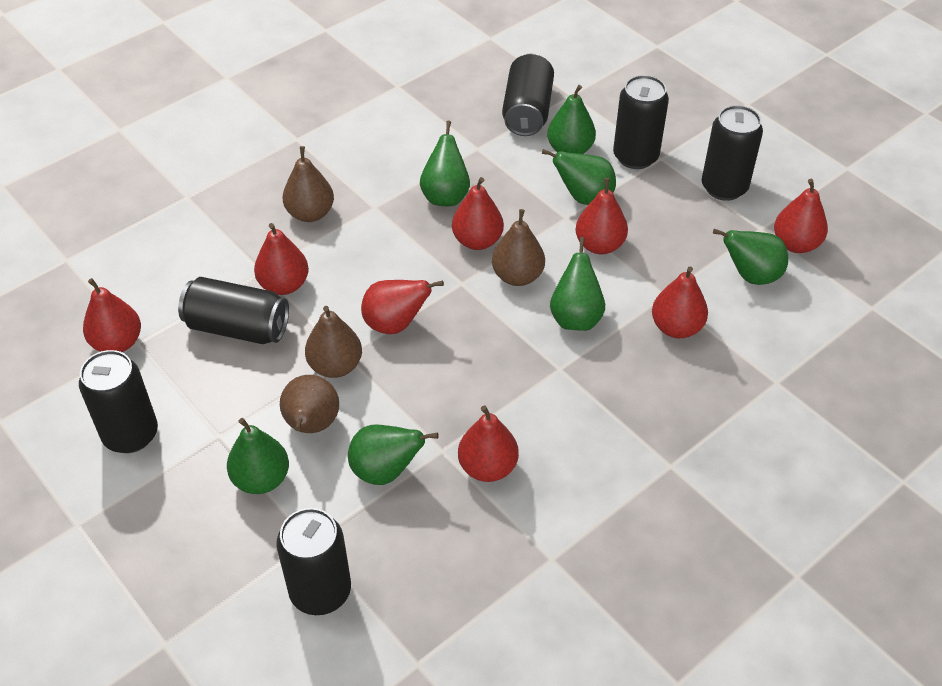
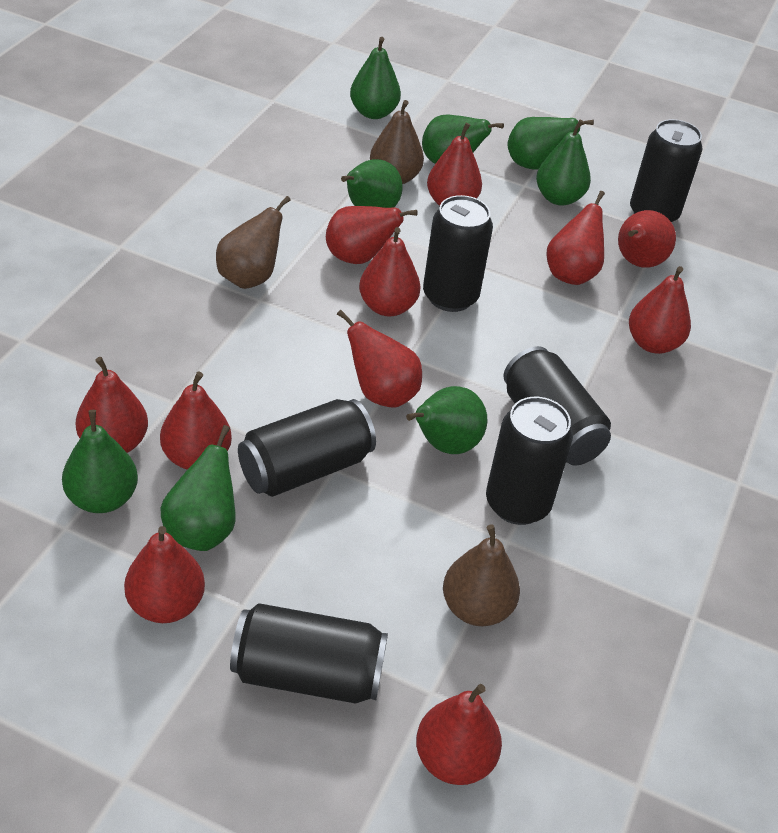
brown pear: [280,375,339,433] [283,146,334,222] [305,306,362,378] [492,209,545,286] = 4 -> [216,196,291,289] [370,100,424,184] [443,524,520,626] = 3
green pear: [227,418,289,494] [348,425,439,485] [420,121,470,206] [542,149,616,205] [547,85,596,154] [550,237,605,331] [713,229,788,285] = 7 -> [62,410,138,513] [161,425,235,551] [341,159,403,208] [350,37,401,119] [406,386,488,454] [422,115,504,164] [508,117,594,170] [536,119,591,206] = 8
red pear: [83,278,141,352] [254,223,309,295] [361,280,444,334] [452,177,504,250] [458,405,519,482] [575,178,628,254] [652,266,708,338] [774,179,828,253] = 8 -> [76,357,148,453] [124,526,205,623] [160,372,232,470] [326,206,418,264] [337,310,422,408] [359,227,420,316] [416,684,502,785] [427,123,482,206] [546,191,605,285] [618,210,676,268] [629,266,691,354] = 11

